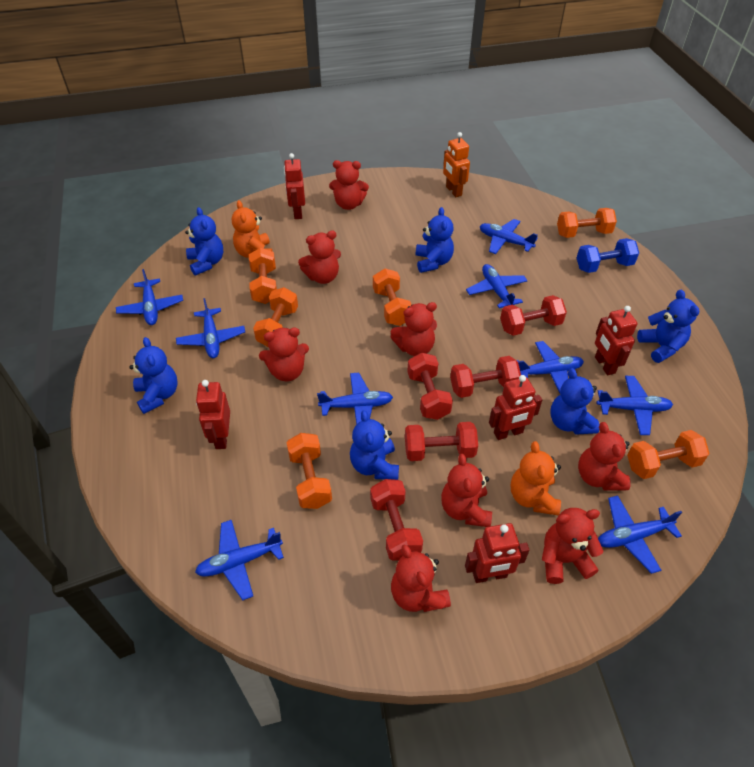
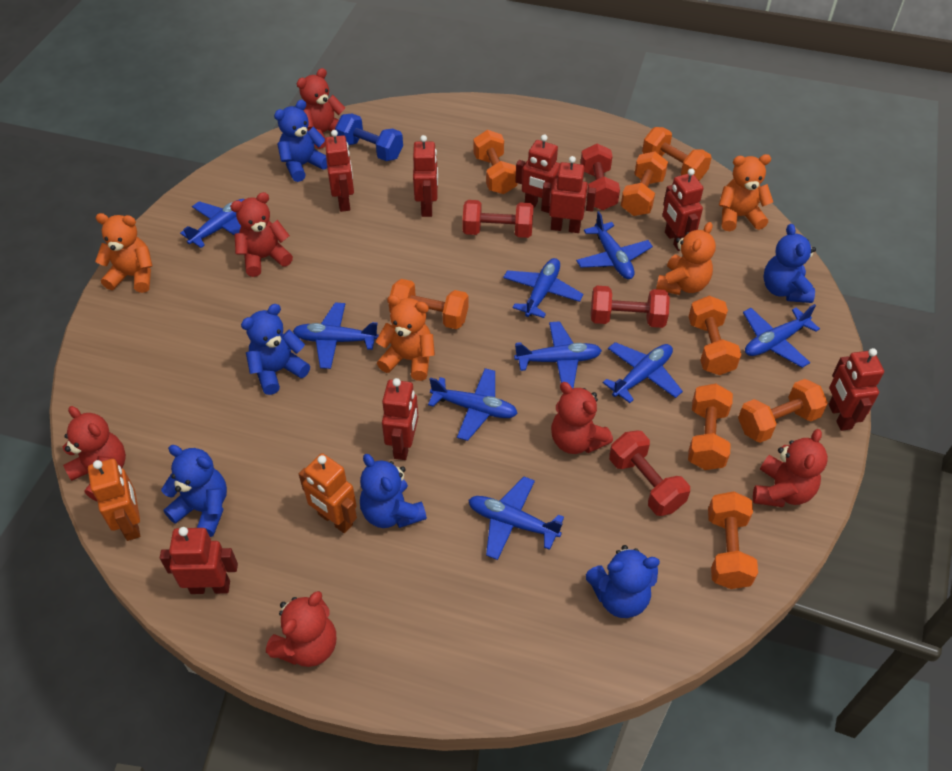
orange dumbbell: [249,248,277,304] [253,287,298,347] [286,433,332,509] [373,268,412,326] [557,208,617,238] [627,430,710,479] = 6 -> [389,279,469,329] [473,130,518,194] [621,151,668,216] [642,127,712,181] [688,384,733,470] [689,296,741,375] [708,491,758,589] [738,379,828,443] = 8
orange robot: [443,132,470,197] = 1 -> [88,459,140,541] [299,453,357,533] = 2
orange teddy bear: [232,200,273,258] [511,441,561,515] = 2 -> [95,213,153,293] [376,295,435,381] [656,222,716,295] [719,154,773,231] = 4
red dumbbell: [370,479,423,561] [405,422,478,461] [407,352,453,420] [450,356,521,398] [500,295,567,336] = 5 -> [462,200,534,238] [580,144,620,210] [591,286,670,328] [609,430,690,516] = 4
red robot: [196,380,230,449] [284,153,305,219] [465,523,529,583] [489,375,542,440] [595,306,638,375] = 5 -> [160,527,238,594] [325,130,354,212] [382,378,418,460] [413,135,438,217] [515,134,560,213] [542,156,596,233] [662,168,704,251] [829,348,884,431] = 8
red teddy bear: [259,328,309,382] [298,230,341,284] [329,160,369,210] [390,302,437,356] [391,544,451,612] [441,454,492,527] [542,508,603,584] [578,422,631,490] = 8 -> [63,406,126,501] [230,192,293,277] [266,591,336,667] [297,68,346,149] [551,382,613,454] [753,429,828,507] = 6

